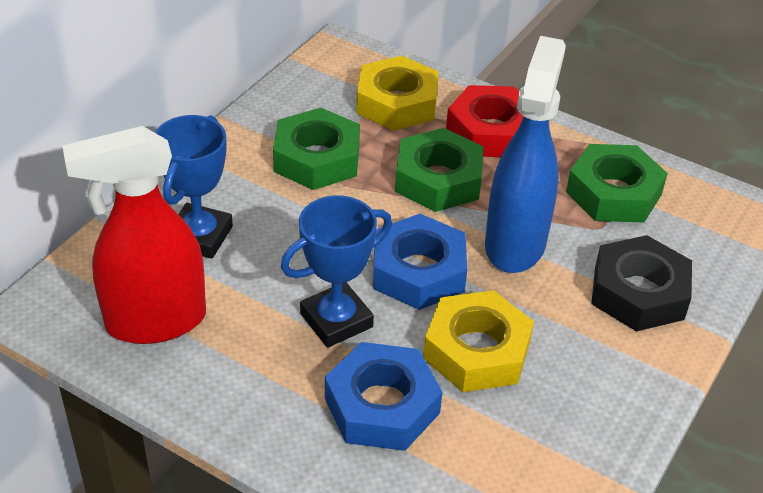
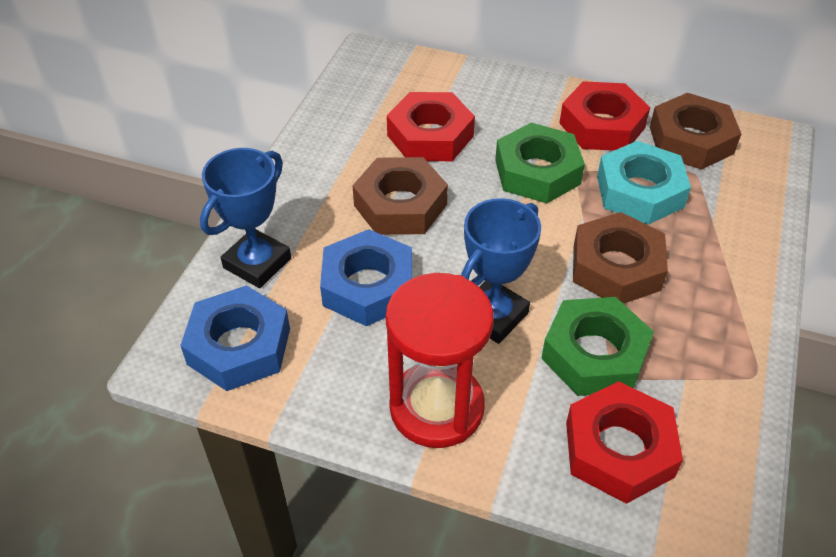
black nut: [591,235,692,332] = 1 -> none = 0
blue spray bottle: [485,36,566,273] = 1 -> none = 0
brown nut: none = 0 -> [352,157,448,235] [573,212,668,304] [650,93,741,170] = 3
green nut: [273,108,360,190] [395,128,484,212] [566,144,668,223] = 3 -> [495,123,585,203] [541,297,654,396] = 2
red hourglass: none = 0 -> [386,273,494,448] = 1
red nut: [446,85,523,157] = 1 -> [387,92,475,161] [559,81,650,151] [566,381,683,504] = 3
red spray bottle: [62,126,206,344] = 1 -> none = 0
turquoise nut: none = 0 -> [597,141,691,225] = 1
yellow nut: [356,56,439,131] [423,290,534,392] = 2 -> none = 0

